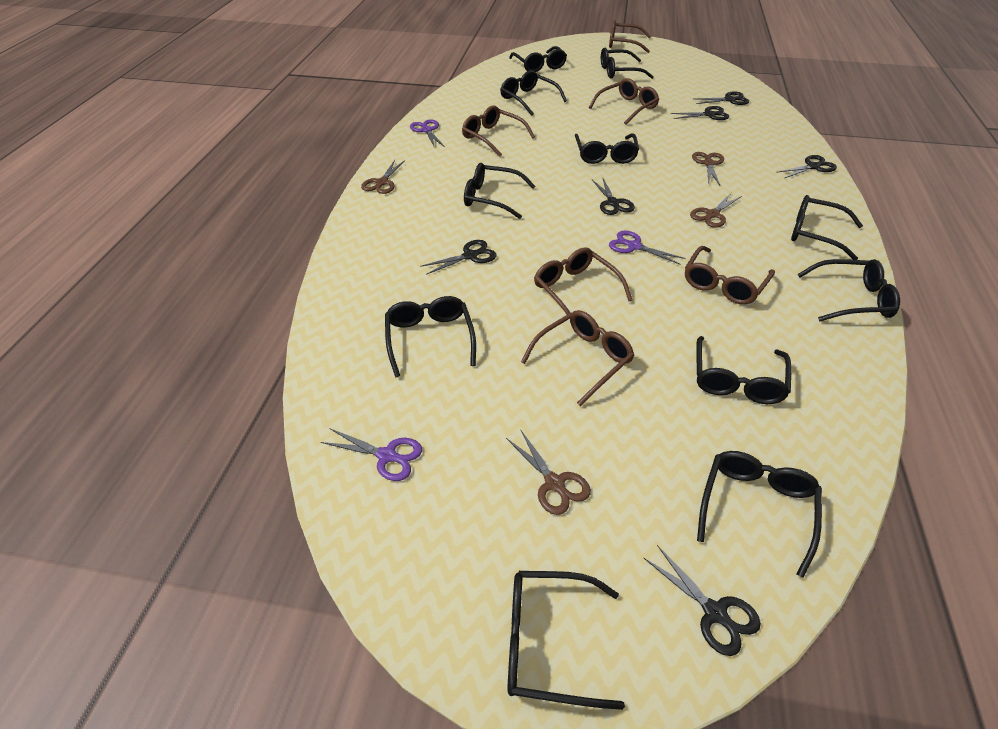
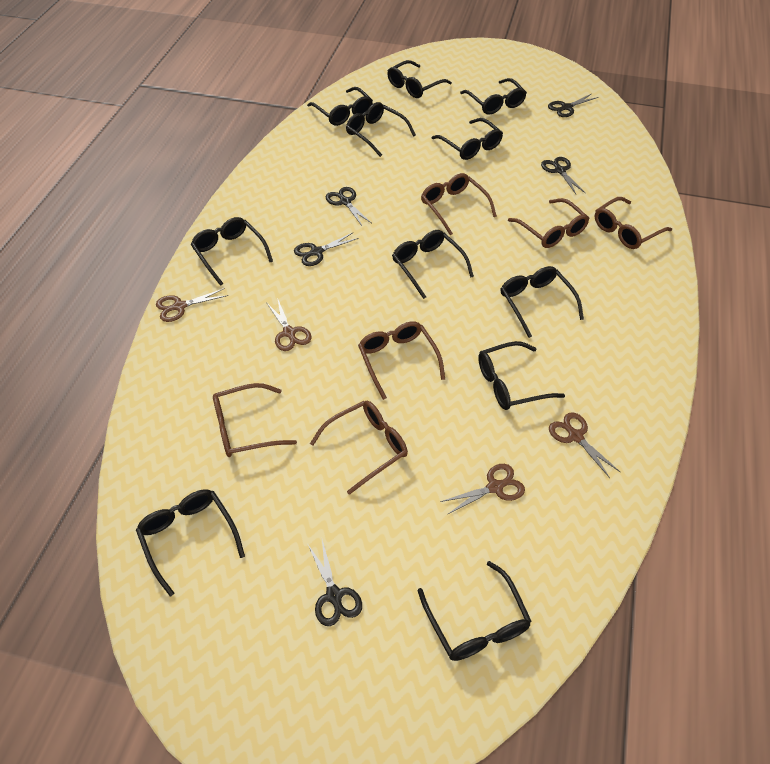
black scissors: [420,240,497,275] [592,177,635,215] [644,545,761,656] [671,106,729,120] [695,92,749,105] [776,155,837,178] = 6 -> [294,233,359,266] [307,540,362,626] [326,187,371,226] [541,157,585,194] [548,94,598,117] = 5
purple scissors: [321,429,422,481] [410,119,445,148] [609,230,685,265] = 3 -> none = 0

